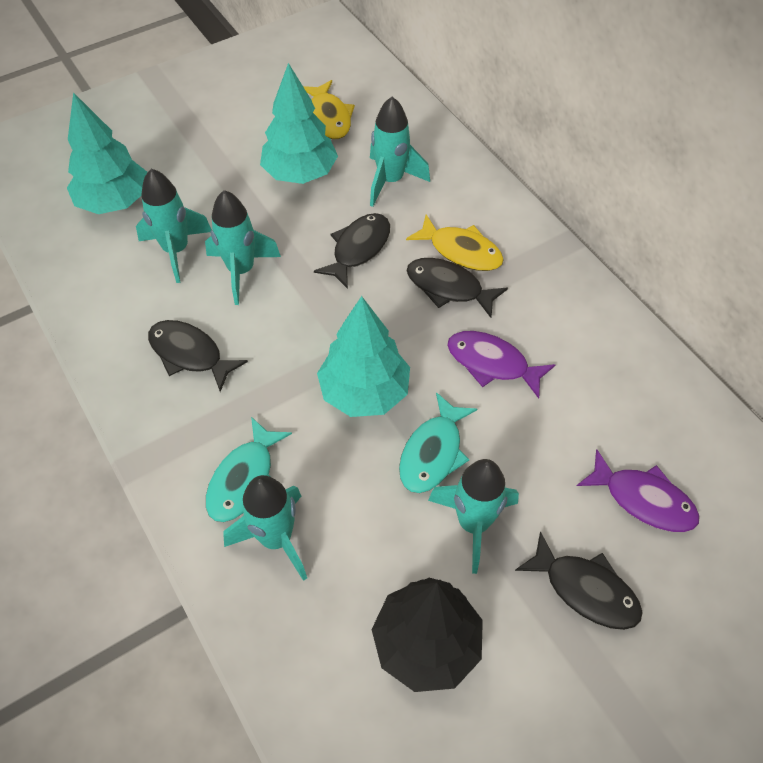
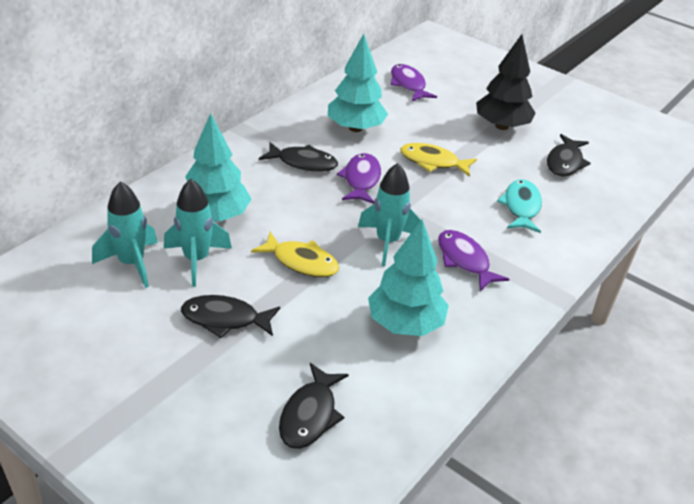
purple fish: [447,331,556,399] [577,449,700,532] = 2 -> [337,153,381,204] [391,64,437,101] [438,230,509,291] = 3
turquoise fish: [206,417,292,522] [399,392,477,493] = 2 -> [497,179,542,233] = 1
turquoise rocket: [136,169,212,283] [205,190,281,305] [223,475,307,581] [370,97,430,207] [428,459,519,574] = 5 -> [92,181,158,288] [164,179,232,287] [358,163,421,266] = 3

